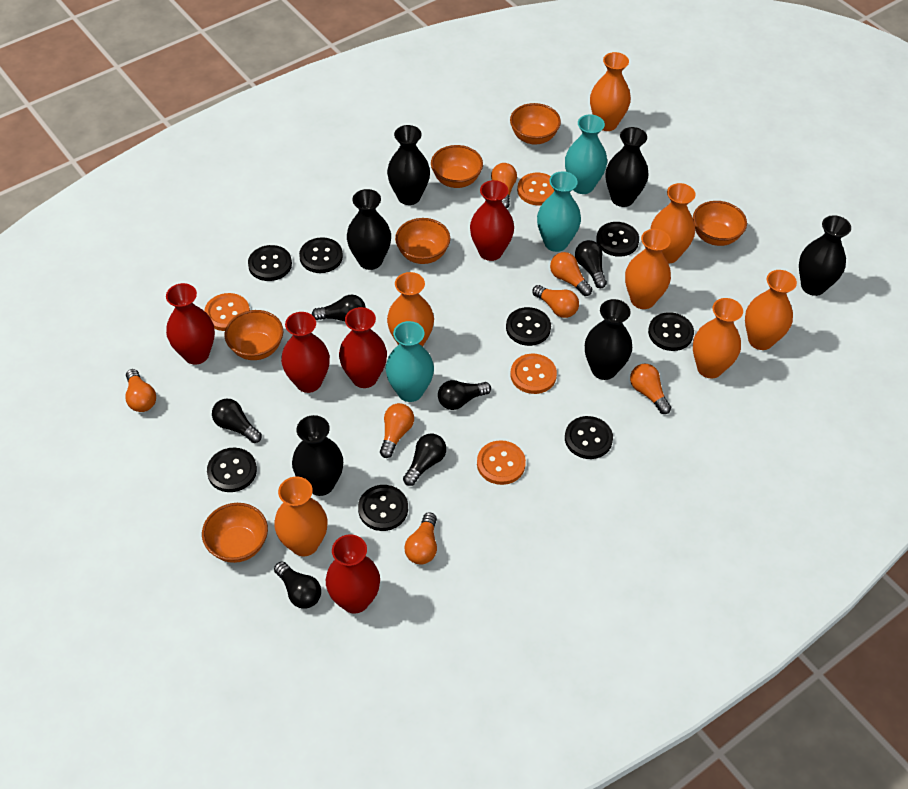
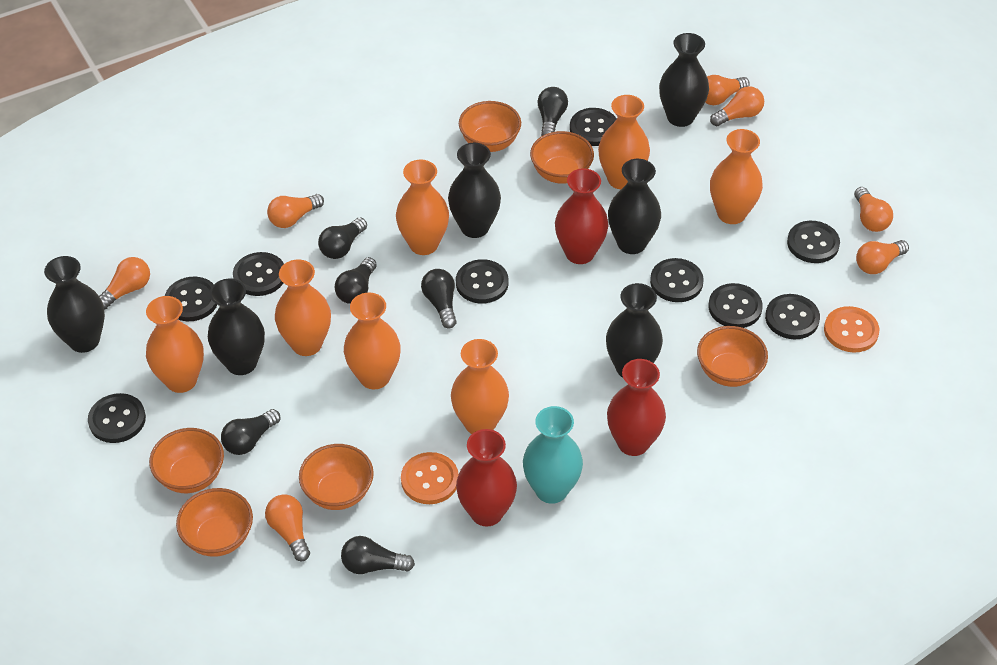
black button: [207,448,257,492] [248,245,292,281] [299,237,343,273] [358,485,408,531] [506,307,551,346] [565,416,613,459] [596,222,639,257] [648,312,694,351] = 8 -> [88,393,146,443] [165,277,217,321] [233,252,284,296] [456,259,508,304] [570,108,617,146] [650,258,704,302] [708,283,763,328] [765,294,820,339] [787,221,840,263] = 9
orange button: [204,293,250,331] [477,440,526,485] [511,354,557,394] [517,172,554,206] = 4 -> [401,452,459,504] [824,306,879,352] = 2
red vase: [166,283,215,364] [281,312,330,393] [326,534,380,614] [339,307,387,388] [470,180,514,261] = 5 -> [456,429,517,526] [555,169,608,264] [607,359,666,456] = 3
turquoise vase: [386,321,434,402] [537,171,581,252] [565,114,607,194] = 3 -> [523,406,583,504] = 1

